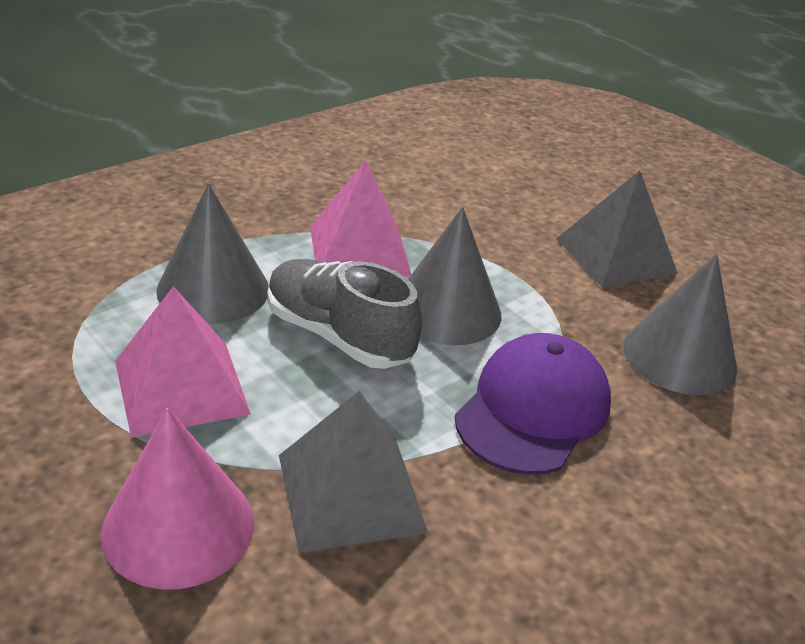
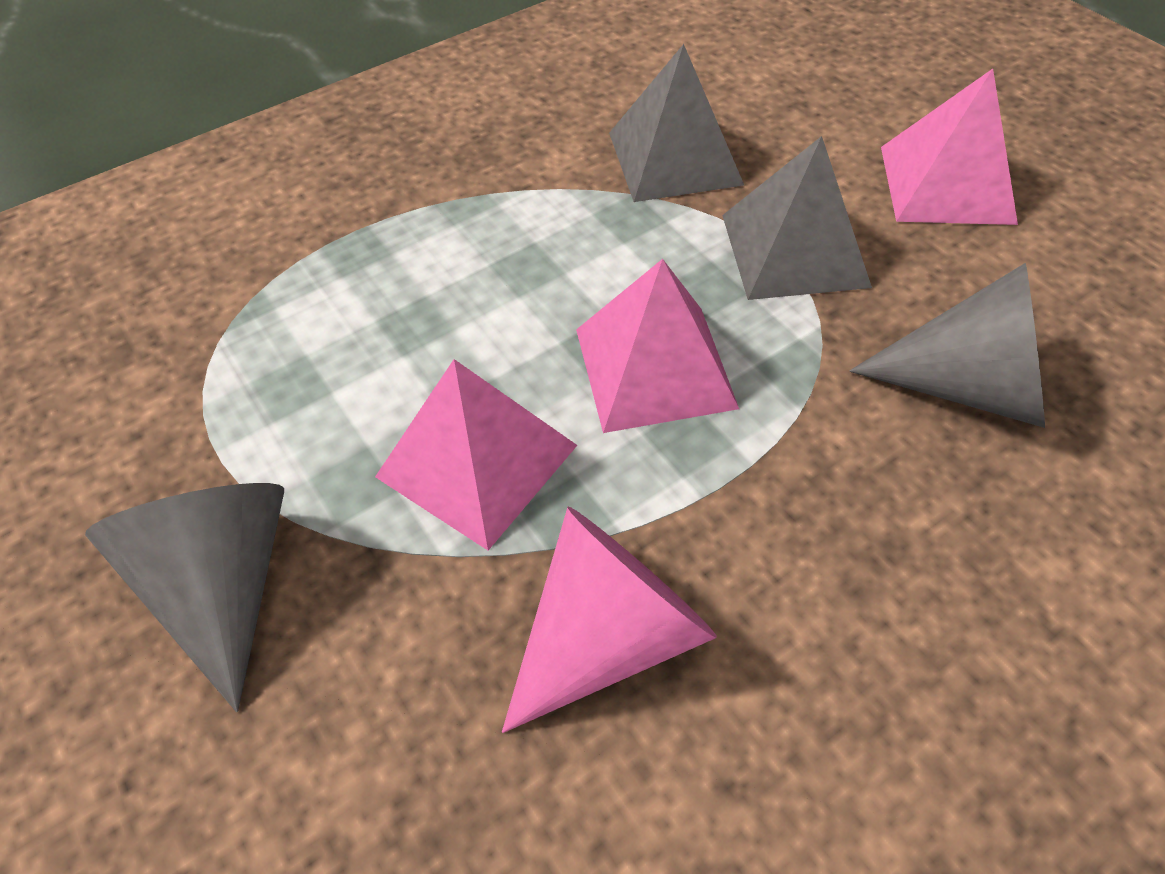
grey cone: [156,183,269,324] [408,207,502,345] [623,254,737,395] = 3 -> [85,483,284,712] [849,263,1045,428] = 2
grey shoe: [267,259,422,369] = 1 -> none = 0
pink pyramid: [115,286,251,438] [310,161,411,276] = 2 -> [375,359,577,550] [576,259,739,433] [881,69,1018,225] = 3
purple cap: [455,333,611,475] = 1 -> none = 0

